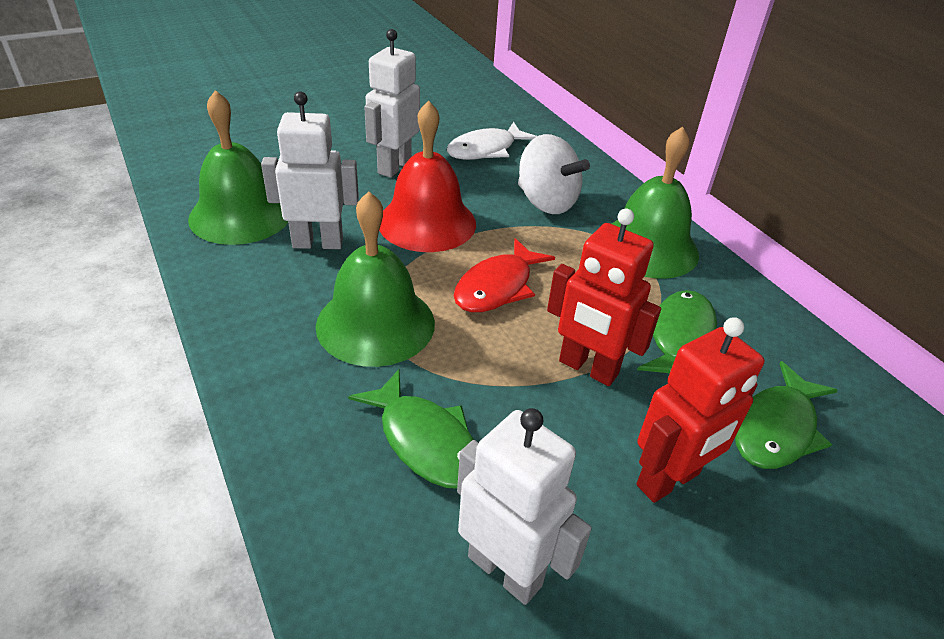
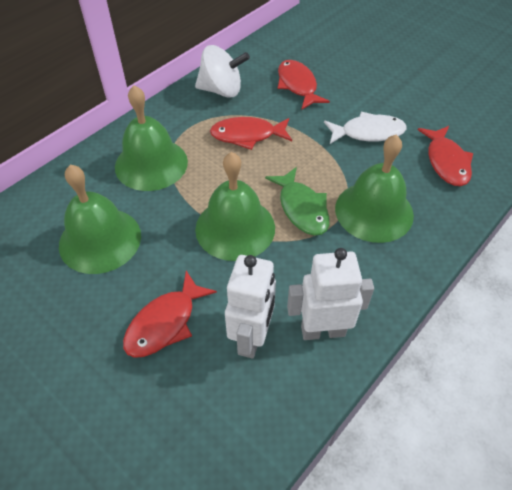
green bell: [188,90,288,245] [316,191,435,367] [611,126,699,279] = 3 -> [59,165,141,274] [115,85,188,191] [195,152,275,261] [335,135,414,243] = 4
green fish: [348,369,474,489] [637,290,717,374] [735,361,838,469] = 3 -> [265,167,330,236] = 1
red bell: [379,101,476,252] = 1 -> none = 0
red fish: [454,238,555,312] = 1 -> [123,271,217,358] [210,117,292,150] [278,60,330,110] [418,126,473,186] = 4
red robot: [547,209,661,386] [637,317,765,503] = 2 -> none = 0
white robot: [261,92,359,249] [364,29,420,178] [457,408,592,605] = 3 -> [225,255,276,358] [287,248,374,340] = 2

